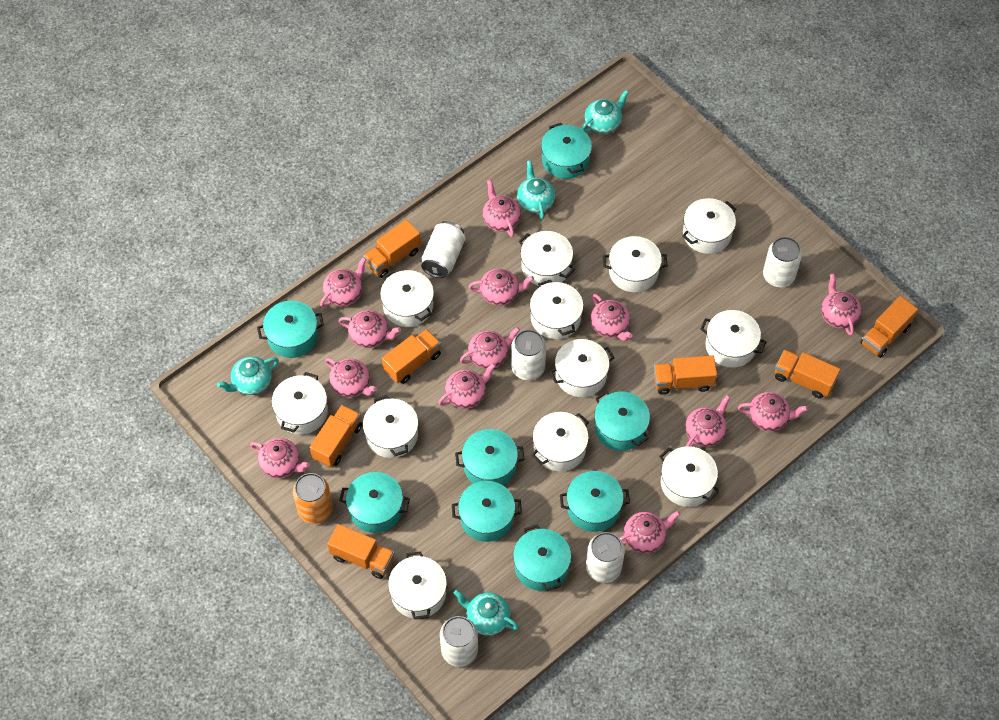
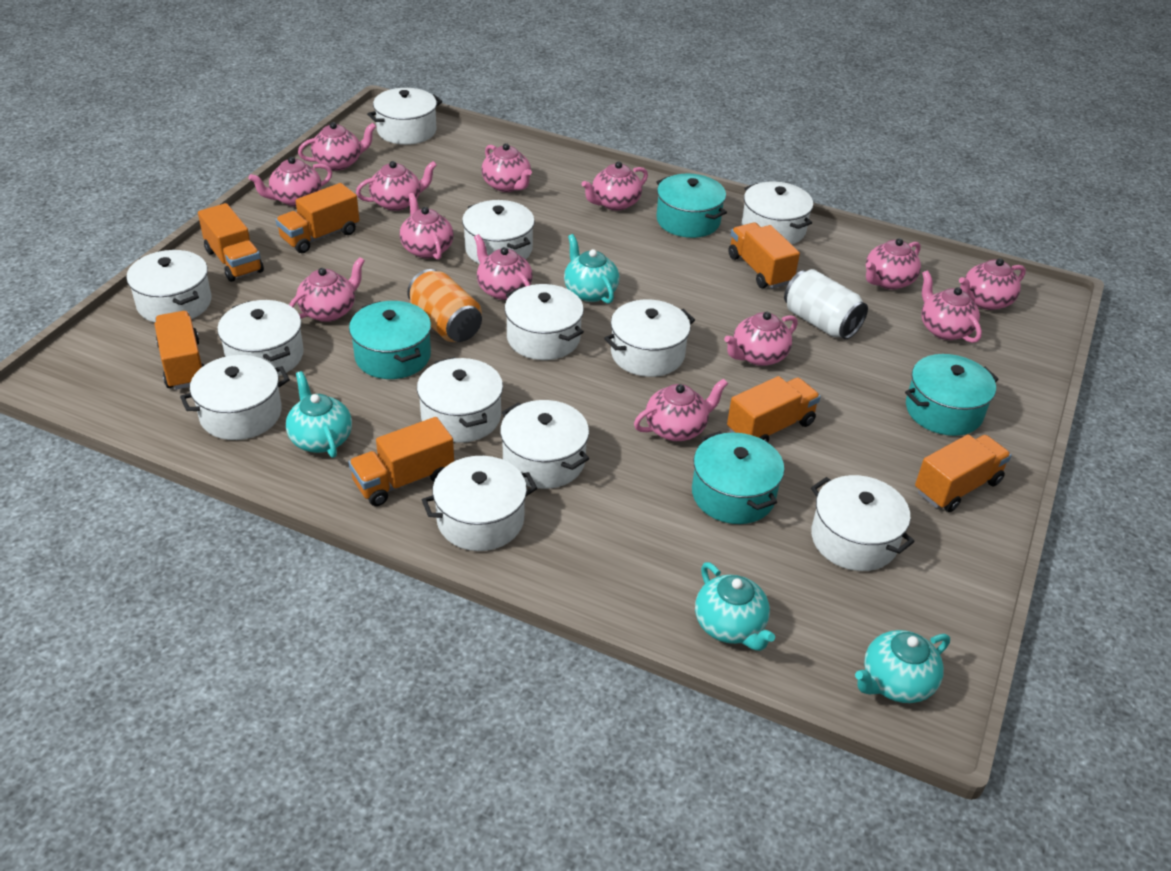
turquoise pot: [257,301,324,358] [339,472,410,533] [452,481,522,542] [455,429,525,486] [513,524,571,591] [541,123,592,179] [560,471,630,532] [594,391,650,451] = 8 -> [349,301,431,379] [656,174,727,238] [692,431,784,524] [905,354,999,436] = 4
white can: [421,221,465,278] [440,616,478,667] [511,330,546,380] [586,532,625,583] [763,237,802,287] = 5 -> [784,269,868,339] = 1

